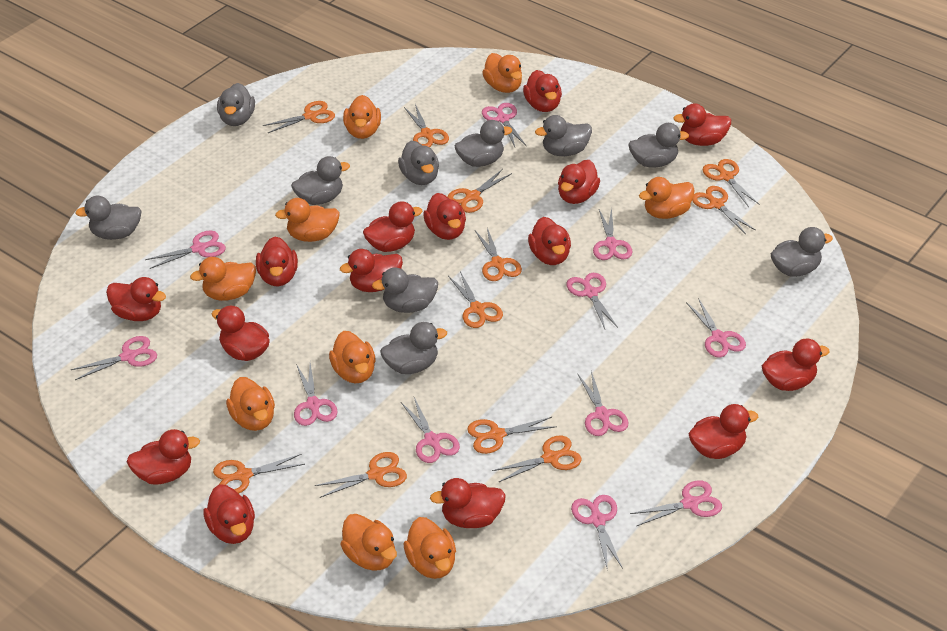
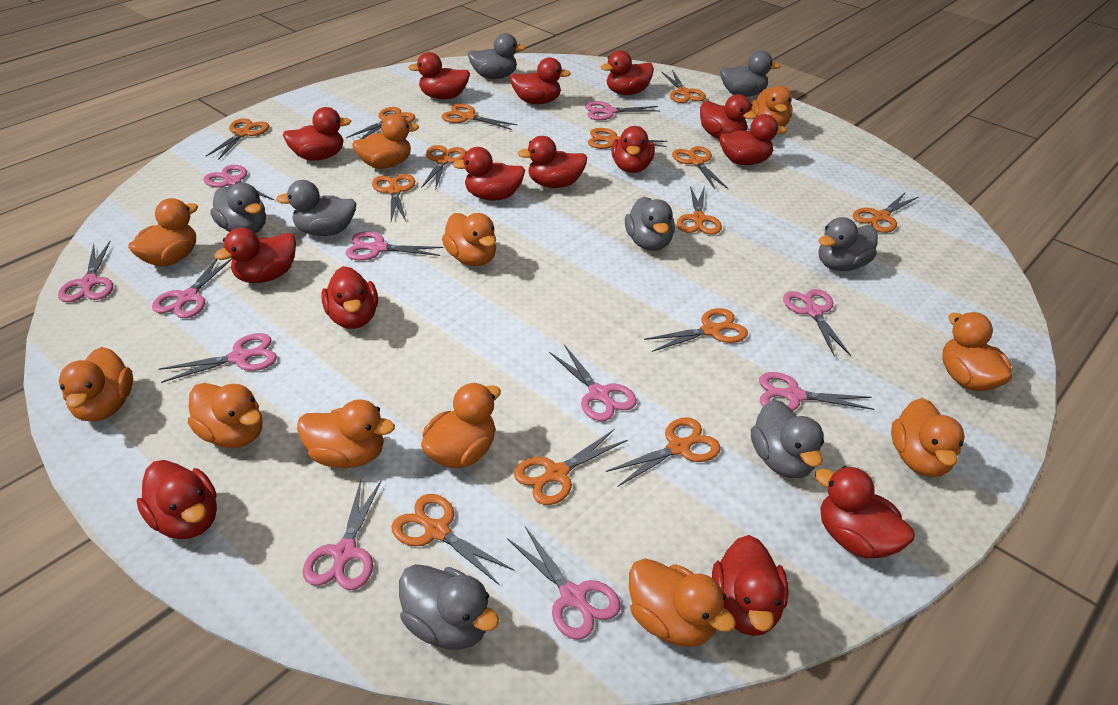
grey duck: [75,196,141,240] [217,83,255,126] [291,156,350,205] [372,267,438,313] [381,322,447,374] [398,141,439,185] [455,120,512,167] [535,115,592,156] [628,123,689,167] [771,227,833,277] = 10 -> [210,183,266,233] [276,180,356,236] [399,564,499,650] [468,33,526,79] [625,197,675,251] [720,51,781,97] [751,399,824,478] [819,217,878,271] = 8
orange duck: [190,257,256,301] [226,377,275,431] [275,198,340,242] [329,331,376,383] [340,514,397,571] [343,95,381,139] [404,517,456,579] [482,53,522,93] [639,177,695,219] = 9 -> [59,347,133,422] [128,198,198,267] [188,383,263,448] [297,399,395,468] [352,114,419,169] [421,383,501,468] [442,213,496,266] [629,558,736,647] [751,86,792,127] [891,398,965,477] [942,312,1012,391] = 11
orange scissors: [213,454,305,494] [263,101,335,133] [315,452,407,498] [404,104,449,147] [447,169,512,213] [448,271,503,328] [467,417,557,454] [475,228,522,281] [492,436,582,483] [692,186,756,234] [702,159,760,207] = 11 -> [206,118,269,160] [346,107,415,139] [372,174,415,221] [392,494,514,585] [421,145,466,190] [442,104,517,130] [514,429,628,505] [588,128,667,149] [606,417,721,486] [644,308,748,352] [661,70,706,103] [672,146,728,189] [677,186,722,235] [853,192,918,233] = 14
red duck: [106,277,166,321] [127,429,200,485] [203,484,255,544] [212,306,270,361] [256,237,298,286] [340,249,403,292] [363,201,423,252] [423,193,466,240] [430,478,506,528] [523,70,562,112] [528,217,571,265] [558,160,600,204] [673,103,731,146] [688,404,758,459] [762,339,830,391] = 15 -> [137,460,217,539] [214,228,296,283] [283,107,351,161] [321,266,378,329] [408,52,470,99] [452,147,525,201] [510,57,571,104] [517,136,587,188] [601,50,654,95] [612,126,655,173] [700,94,757,139] [712,535,789,636] [719,114,787,165] [815,466,915,558] = 14

